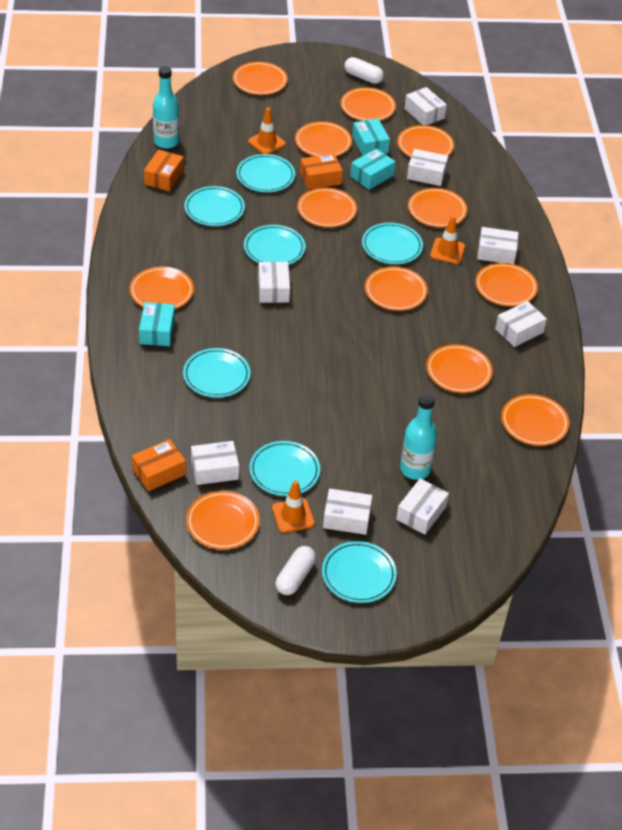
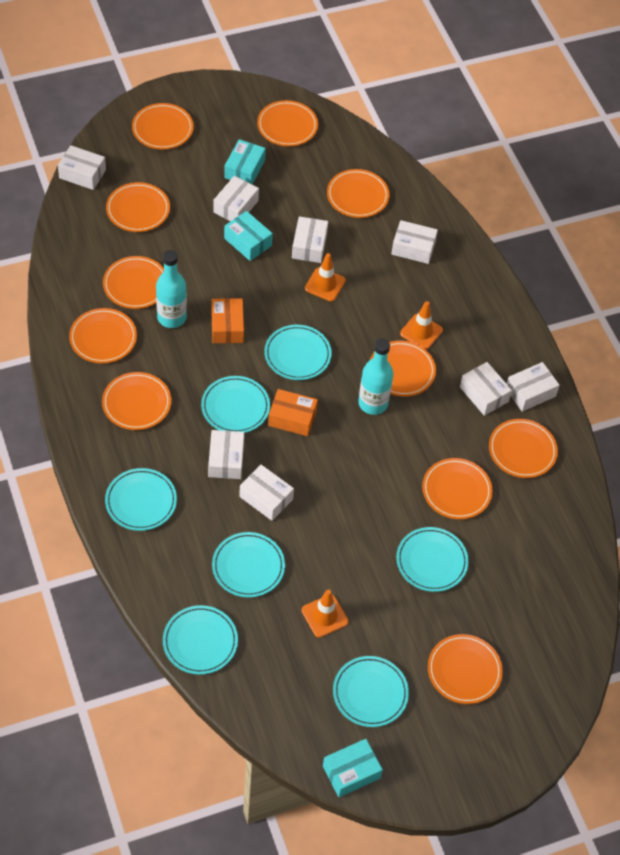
orange box: [132,439,186,491] [144,149,184,191] [300,154,343,190] = 3 -> [211,298,244,343] [268,389,318,436] = 2
orange plate: [130,266,194,309] [186,491,260,550] [233,62,288,95] [295,121,352,156] [297,188,357,227] [340,87,396,121] [365,267,428,311] [397,125,454,157] [408,188,467,227] [426,344,492,393] [475,263,538,306] [501,394,569,446] = 12 -> [69,308,137,363] [102,372,171,430] [103,256,164,309] [106,182,170,232] [132,103,194,149] [257,100,318,146] [327,169,389,218] [370,341,436,397] [422,458,493,519] [428,634,503,704] [489,419,558,478] = 11
white capsule: [276,546,316,595] [344,57,384,84] = 2 -> none = 0

